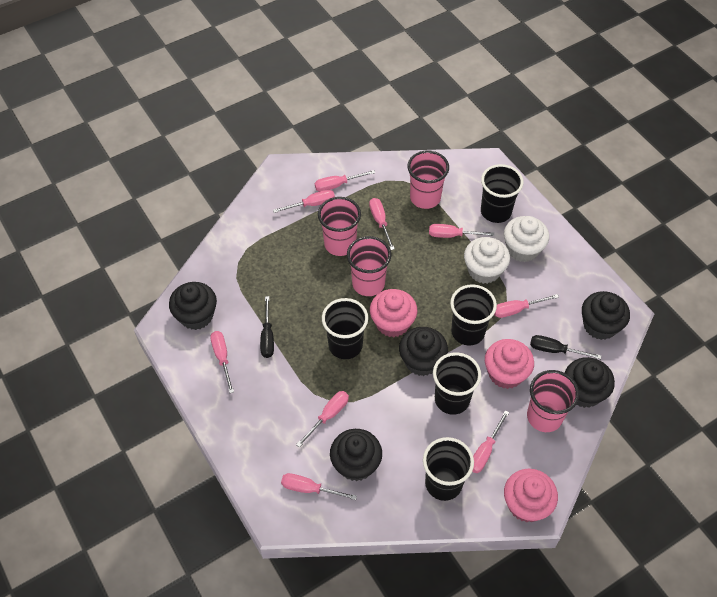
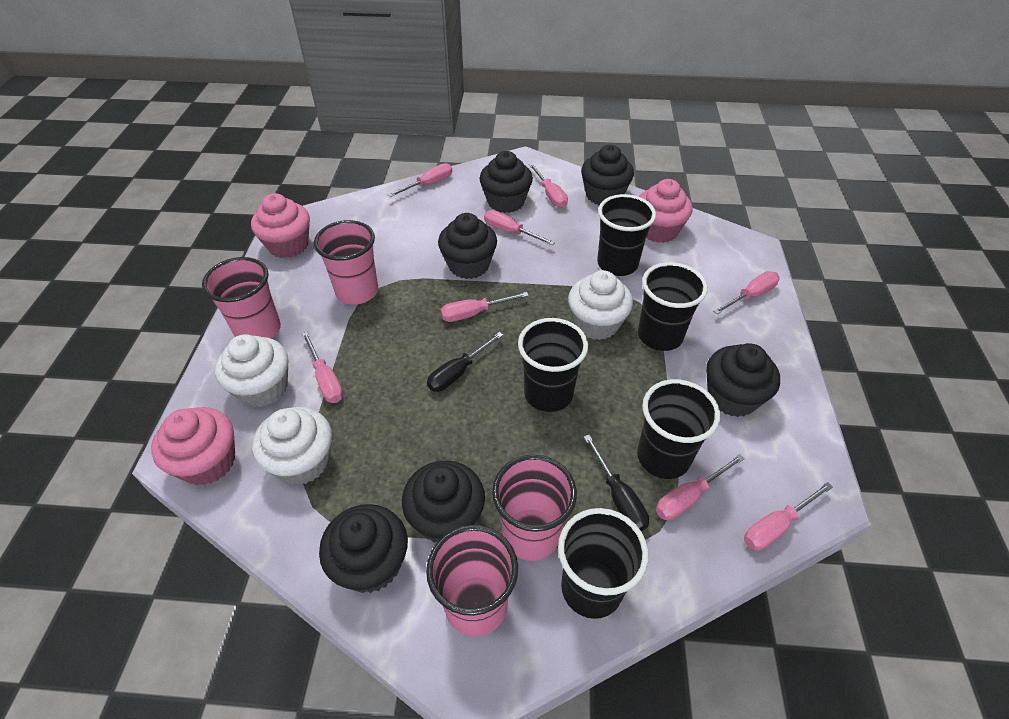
black cupcake: [169,282,217,330] [330,429,382,481] [399,327,448,376] [565,357,615,408] [582,291,630,340] = 5 -> [319,504,408,593] [402,461,485,543] [438,213,497,279] [480,151,533,213] [581,145,634,205] [706,343,780,417] = 6
pink screwdriver: [210,331,234,393] [273,189,335,213] [281,473,357,500] [296,391,349,448] [315,170,375,191] [369,198,395,250] [429,224,494,238] [472,410,509,473] [494,294,559,318] = 9 -> [302,332,343,403] [388,163,452,197] [440,292,529,322] [484,210,555,245] [529,163,568,208] [656,454,744,521] [713,271,780,314] [744,482,833,551] = 8
white cupcake: [464,237,510,284] [504,216,549,262] = 2 -> [215,334,288,407] [252,407,332,485] [568,270,633,340] = 3

